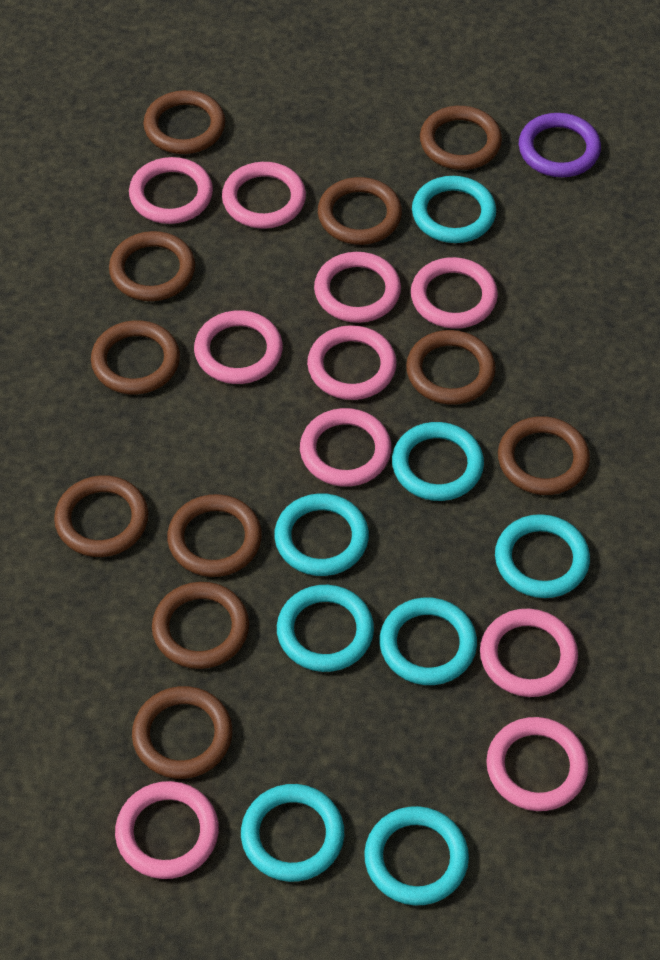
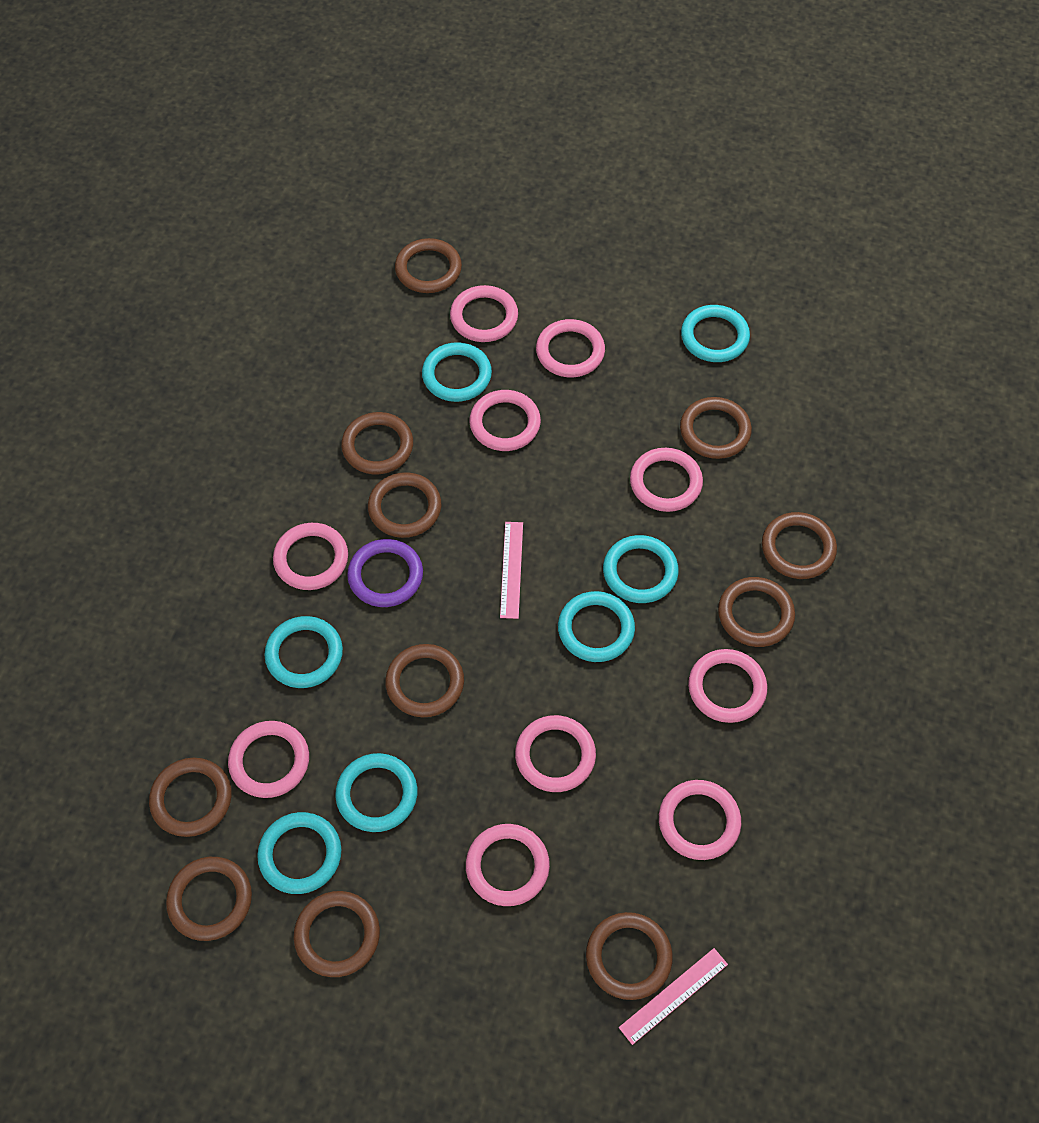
pink ruler: none = 0 -> [500,522,523,619] [619,948,728,1045] = 2
turquoise ring: [241,784,344,882] [274,493,369,576] [277,585,374,672] [364,806,469,905] [380,597,477,685] [392,422,484,501] [412,176,496,243] [495,514,590,598] = 8 -> [257,812,341,894] [264,616,343,688] [335,753,417,832] [422,342,492,402] [558,591,635,662] [603,535,679,603] [681,305,750,362] = 7

